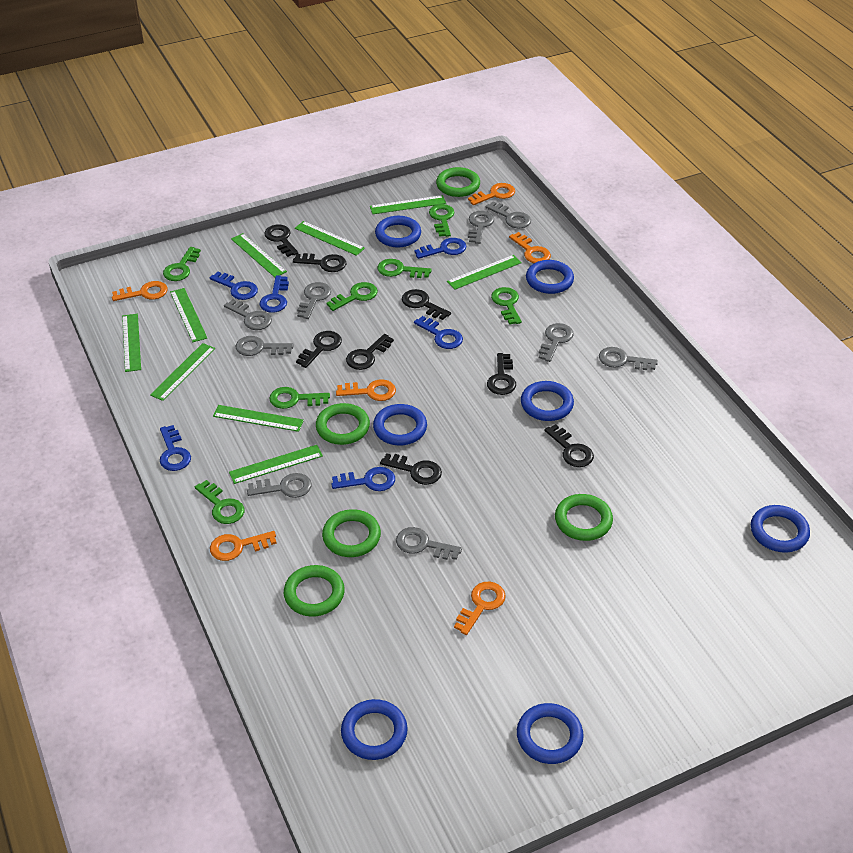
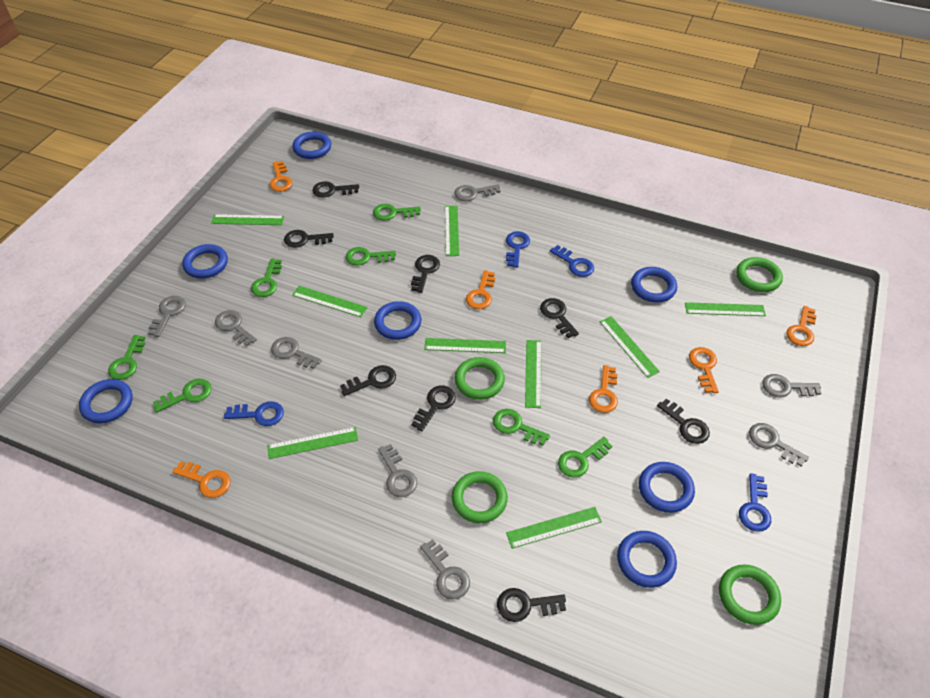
blue key: [160,425,191,471] [210,272,258,300] [259,276,289,313] [331,467,395,491] [414,316,463,349] [415,238,466,259] = 6 -> [224,401,284,426] [506,231,530,268] [550,245,594,277] [739,473,771,532] = 4
green ring: [284,565,345,617] [316,403,370,445] [322,509,381,557] [436,167,480,197] [555,494,613,541] = 5 -> [452,471,508,523] [455,357,505,400] [719,564,781,625] [736,257,783,292] = 4
grey key: [224,299,272,330] [236,336,294,356] [247,473,312,498] [297,282,331,319] [396,527,462,560] [468,211,494,244] [485,201,531,228] [539,323,574,362] [599,347,658,370] = 9 -> [148,296,186,337] [215,310,257,346] [271,337,322,369] [378,444,417,497] [420,539,470,600] [454,184,500,201] [749,423,809,467] [762,374,821,398] = 8

